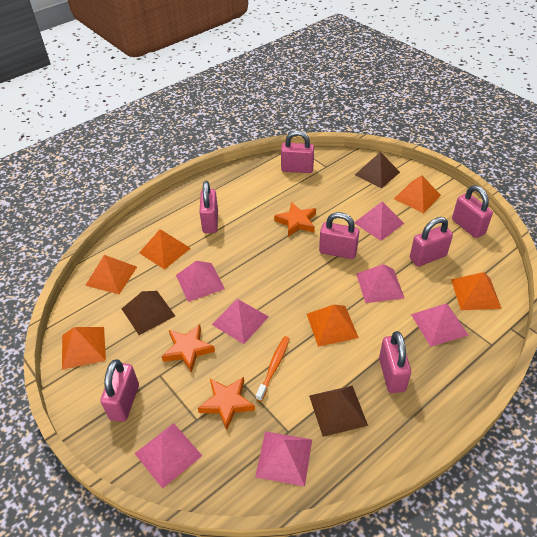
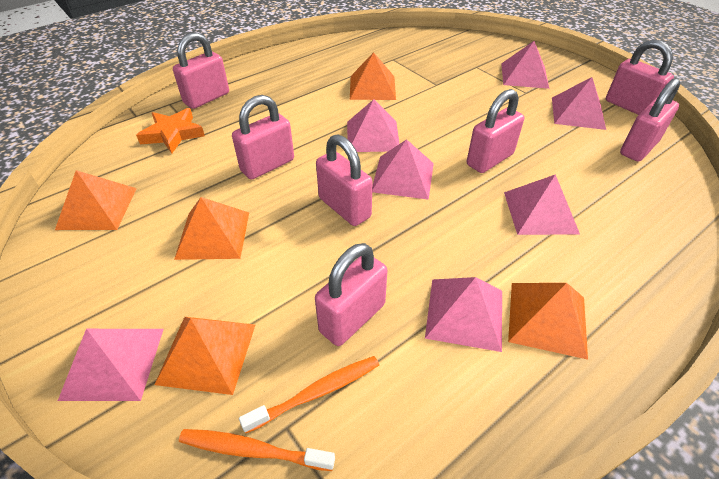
brown pyramid: [122,291,175,335] [309,385,368,437] [355,152,400,188] = 3 -> none = 0
orange pyramid: [62,327,106,370] [85,255,137,294] [139,229,191,270] [307,305,359,347] [394,175,441,213] [451,272,502,310] = 6 -> [55,170,137,230] [154,317,255,395] [174,197,249,260] [350,52,396,100] [508,283,588,360] = 5
orange star: [162,324,215,373] [198,377,255,430] [274,202,316,237] = 3 -> [136,108,205,153] = 1
orange toothbrush: [256,336,290,401] = 1 -> [179,429,335,471] [239,356,379,433] = 2

